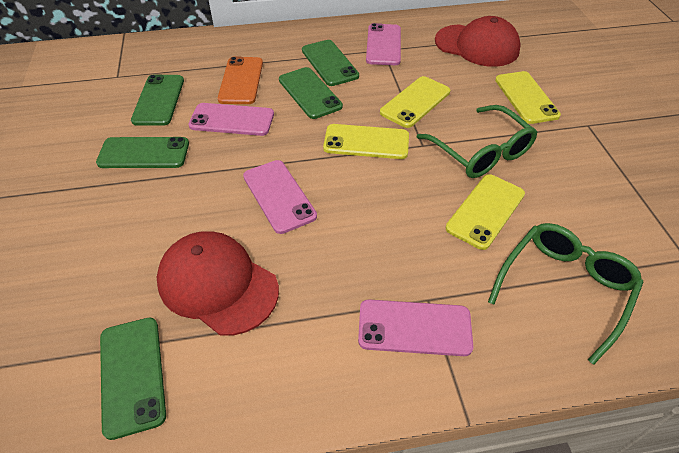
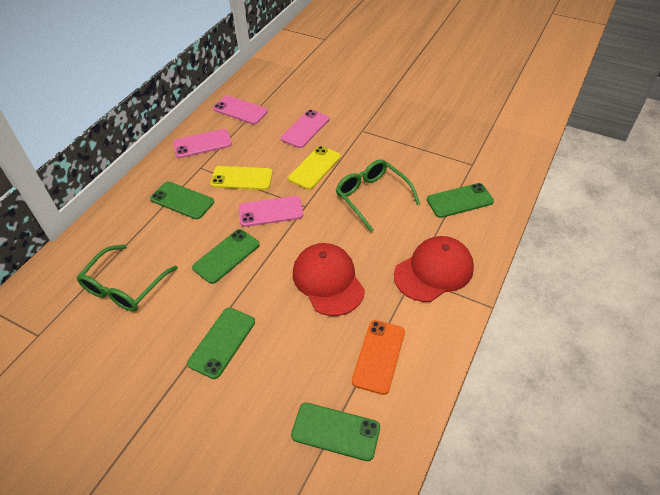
yellow phone: [323,124,409,159] [380,76,450,128] [446,174,525,250] [495,71,561,124] = 4 -> [210,166,273,190] [288,146,341,190] = 2

